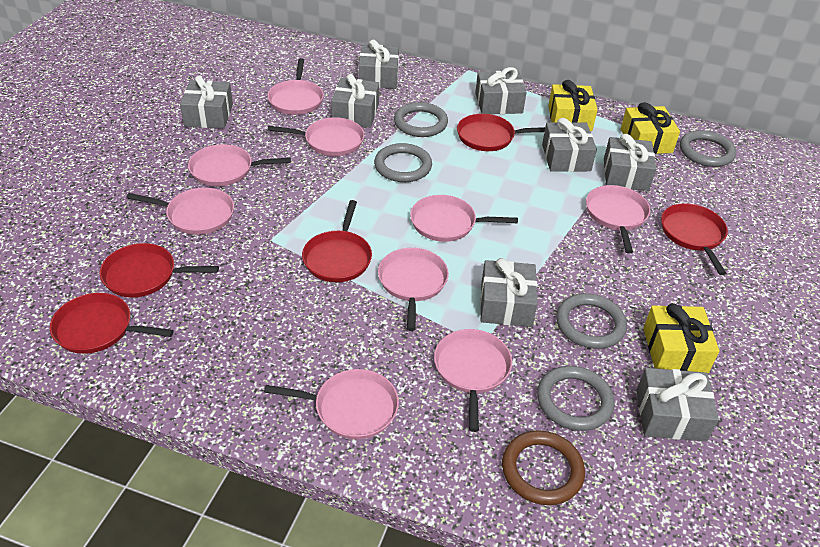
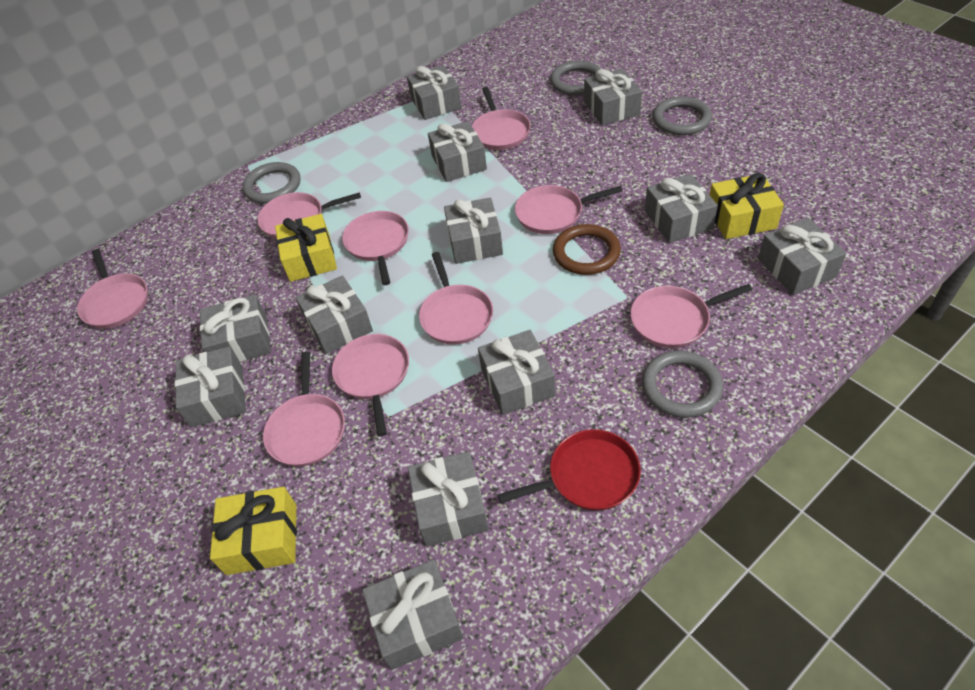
grey gift: [180,75,233,129] [331,74,379,127] [359,40,399,89] [475,67,527,114] [480,258,538,327] [542,118,597,172] [604,134,656,191] [637,368,719,441] = 8 -> [175,346,246,428] [200,295,271,362] [296,275,373,354] [362,559,464,670] [407,65,462,120] [408,451,489,547] [428,121,487,182] [444,197,503,264] [478,330,555,415] [584,68,642,126] [645,174,718,243] [758,218,847,295] = 12
grey ring: [374,143,432,182] [394,102,448,137] [537,366,614,431] [556,294,627,349] [680,130,736,167] = 5 -> [242,162,301,204] [550,61,601,95] [642,350,723,418] [652,96,712,135] = 4
red pan: [50,293,174,354] [100,243,219,297] [302,200,372,282] [457,114,545,151] [661,203,728,275] = 5 -> [498,429,641,510] = 1

